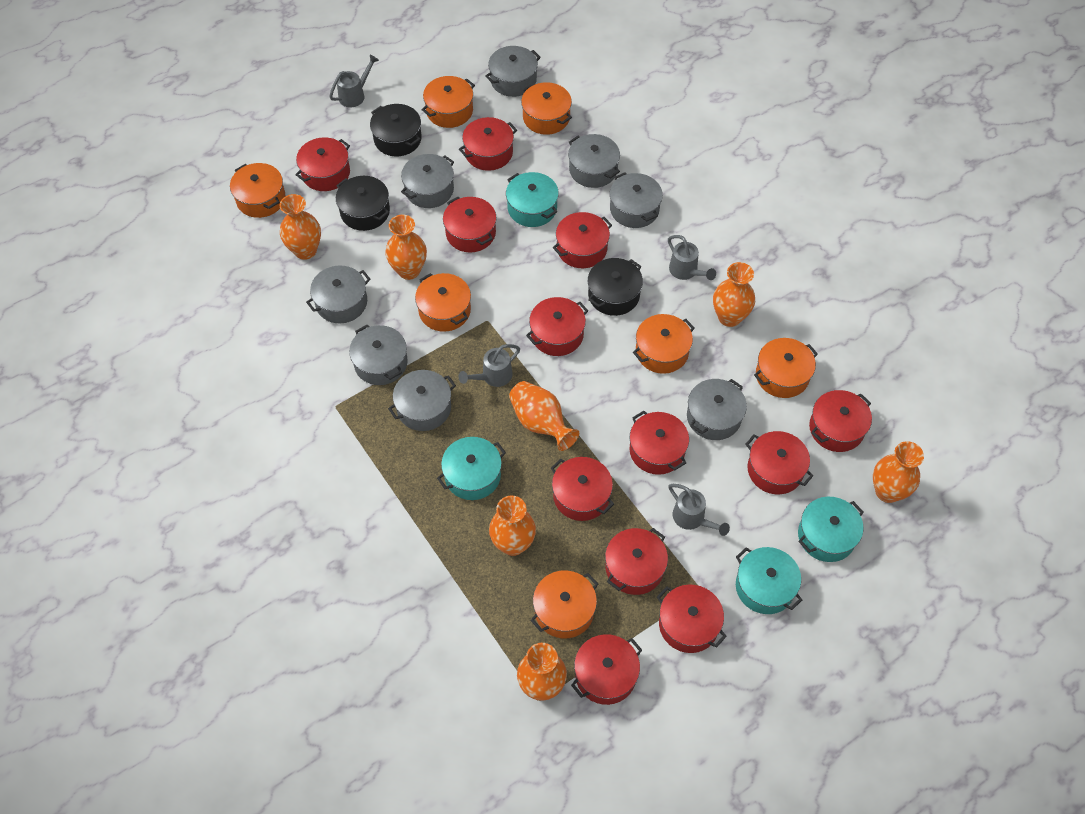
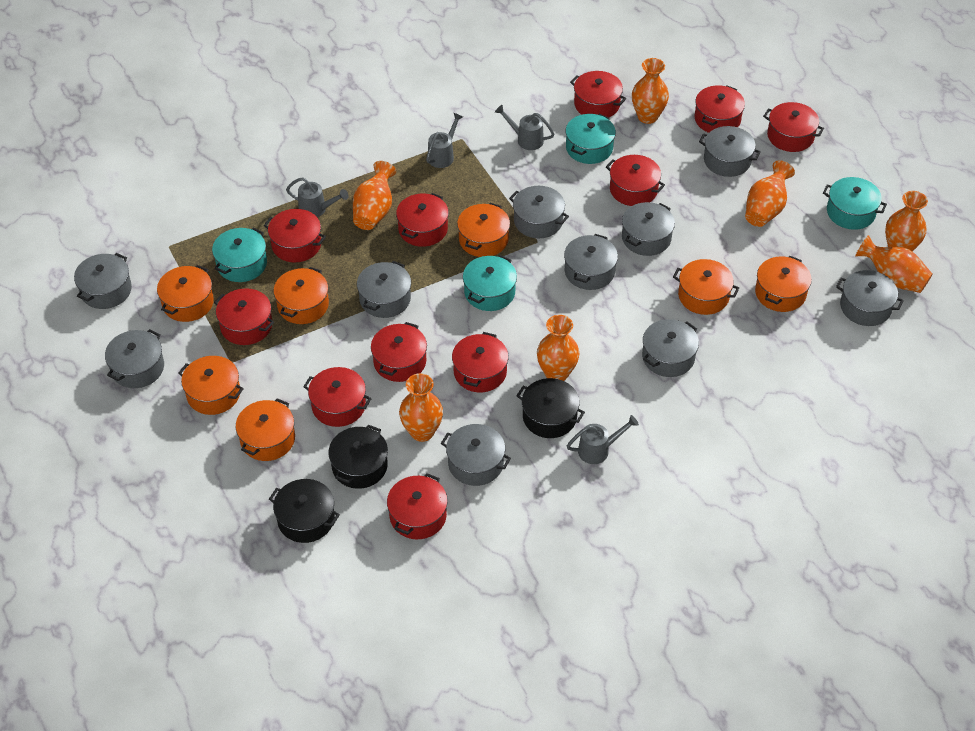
grey pot: [306,265,371,323] [349,325,408,385] [388,370,456,431] [401,154,454,208] [485,46,541,97] [568,134,620,188] [610,172,663,228] [687,379,747,440] = 8 -> [74,253,132,309] [105,329,164,388] [357,261,411,318] [441,424,511,486] [509,186,569,238] [564,234,618,290] [622,202,675,256] [642,319,699,377] [699,126,761,177] [836,270,904,326] = 10
red pot: [295,137,350,191] [443,197,496,253] [459,117,517,171] [526,297,588,356] [551,457,614,521] [553,212,612,268] [571,634,642,705] [605,528,668,595] [629,411,689,475] [657,585,727,653] [745,431,813,494] [809,390,872,452] = 12 -> [214,288,274,345] [264,209,326,262] [303,367,371,427] [371,322,427,382] [387,473,448,539] [396,193,449,247] [452,332,508,392] [570,71,626,117] [606,155,665,206] [695,85,745,133] [763,102,824,152] = 11

